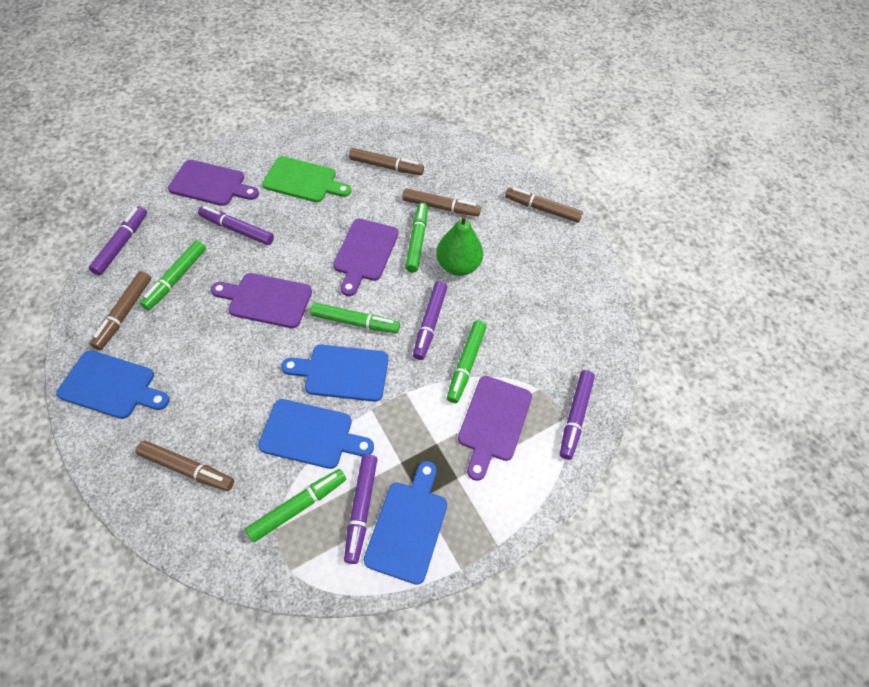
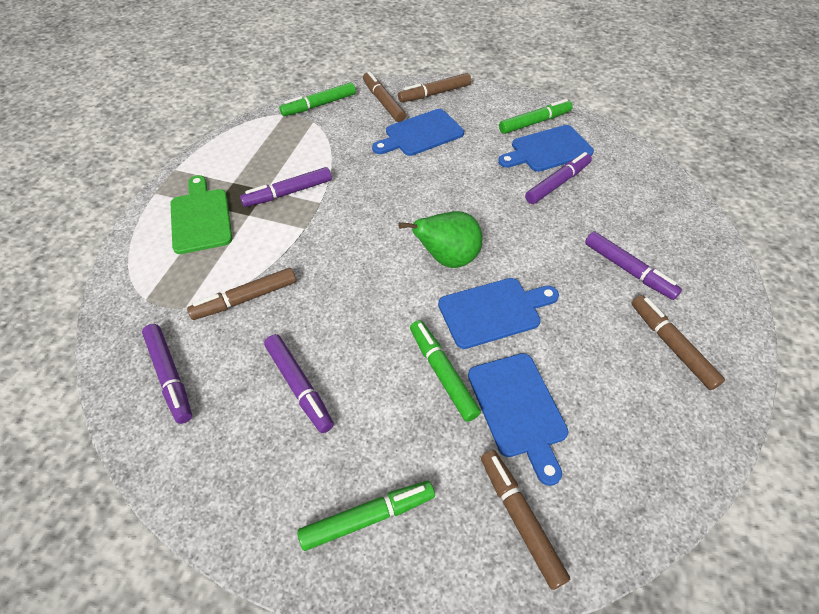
green marker: [140,240,206,310] [245,469,346,542] [310,303,400,333] [405,203,428,272] [447,320,487,403] = 5 -> [279,82,356,116] [297,481,435,551] [410,320,481,422] [499,99,573,134] = 4
purple cutting board: [168,160,259,206] [211,273,312,328] [333,219,398,296] [458,376,532,481] = 4 -> none = 0

